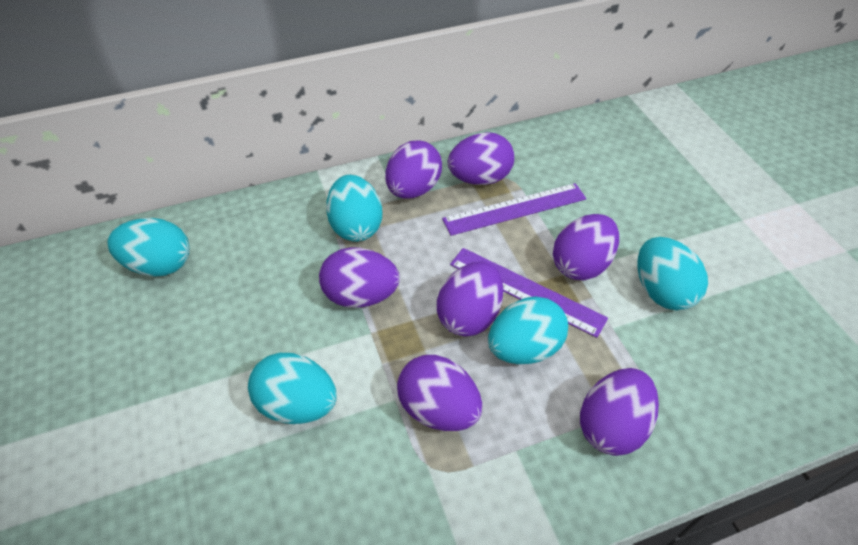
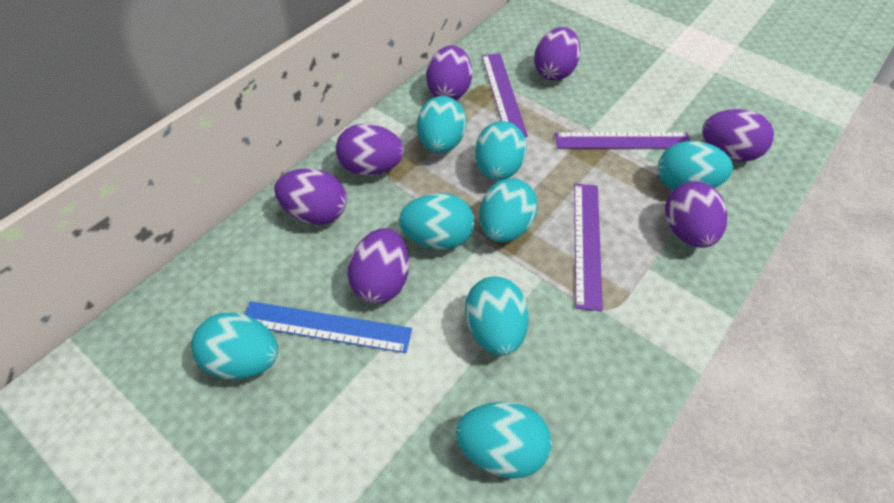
blue ruler: none = 0 -> [245,301,412,353] = 1
purple ruler: [442,183,586,236] [450,248,608,338] = 2 -> [482,53,528,137] [555,132,690,149] [574,184,603,311] = 3
turquoise egg: [107,218,190,277] [248,353,337,424] [326,175,382,242] [488,296,568,364] [637,237,708,311] = 5 -> [191,312,278,380] [399,193,474,250] [417,96,466,153] [456,402,552,478] [465,276,529,355] [475,121,527,181] [479,178,538,242] [658,141,733,190] = 8

